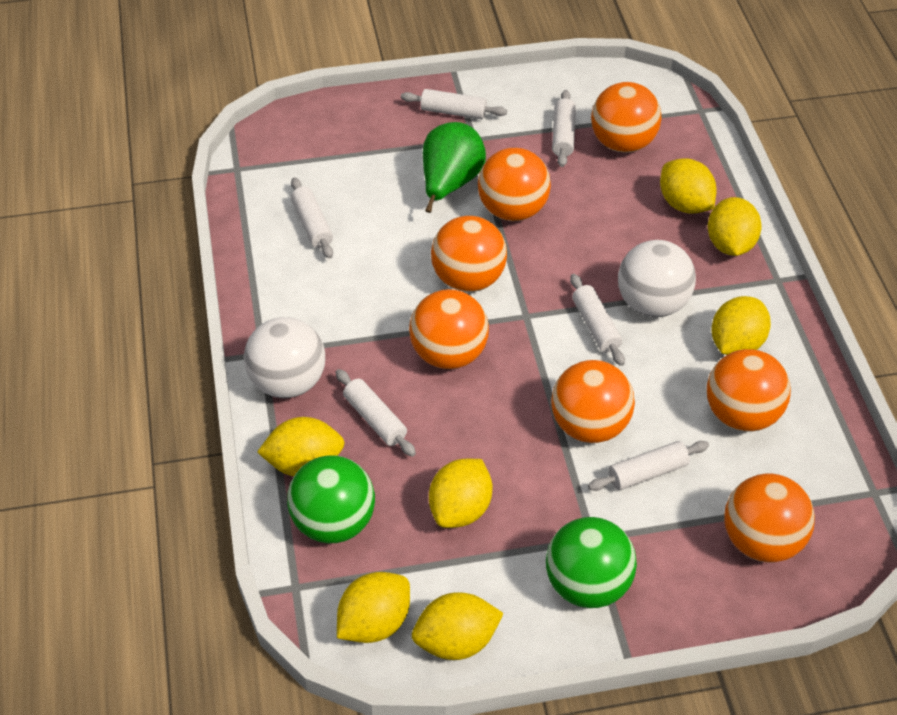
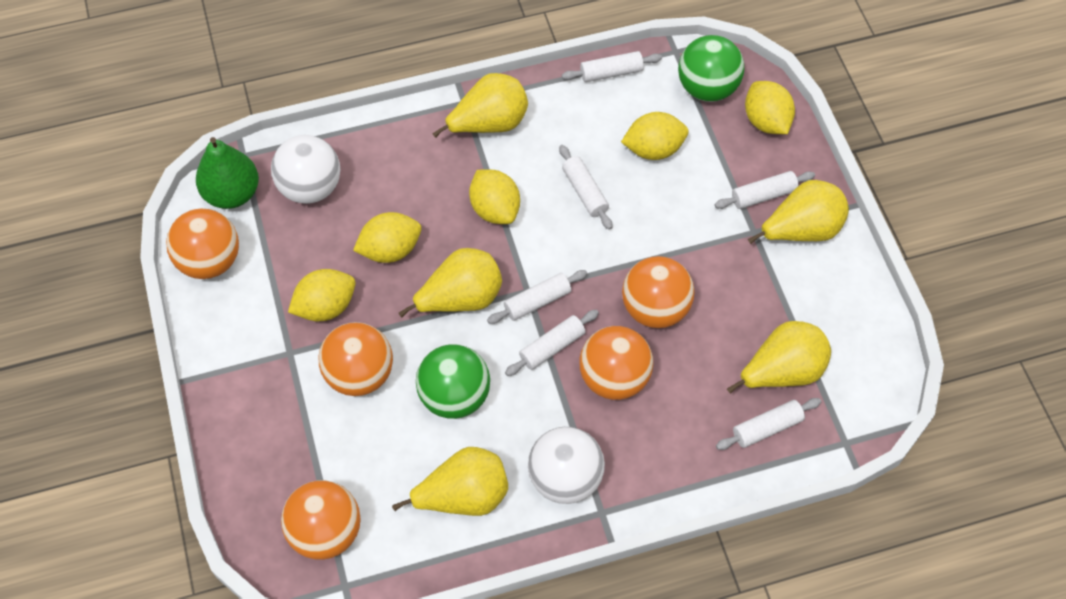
orange ball: [409,289,489,369] [431,216,507,292] [478,148,551,221] [551,360,635,443] [591,82,662,153] [707,349,791,432] [724,474,815,562] = 7 -> [166,209,239,279] [281,480,361,560] [319,322,393,396] [579,326,653,400] [622,256,694,328] = 5
yellow lemon: [257,417,345,476] [337,572,410,643] [412,592,504,660] [429,459,492,528] [660,158,717,214] [707,197,762,256] [711,296,771,355] = 7 -> [288,269,355,321] [353,212,421,263] [469,169,520,224] [621,112,688,160] [745,81,795,134] = 5
yellow pear: none = 0 -> [392,447,508,516] [399,248,502,317] [432,73,528,138] [727,321,831,394] [748,180,849,244] = 5

